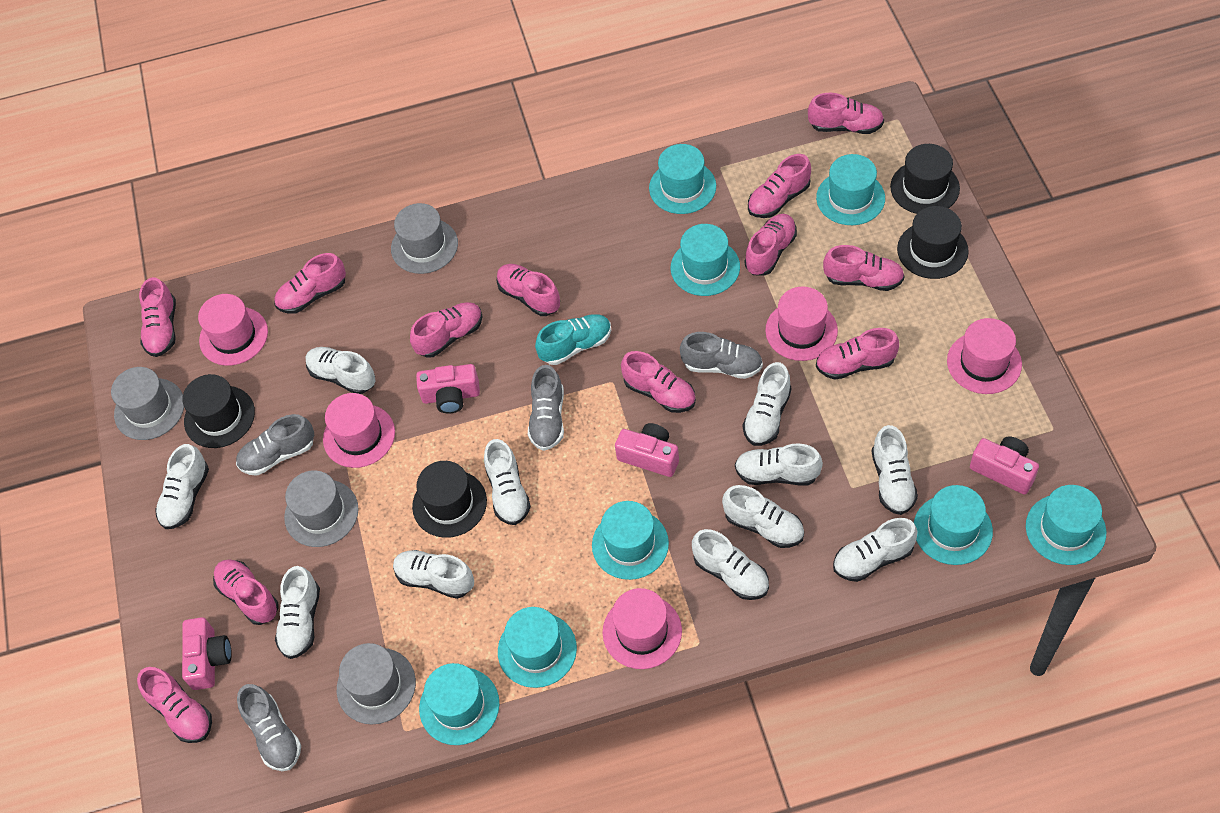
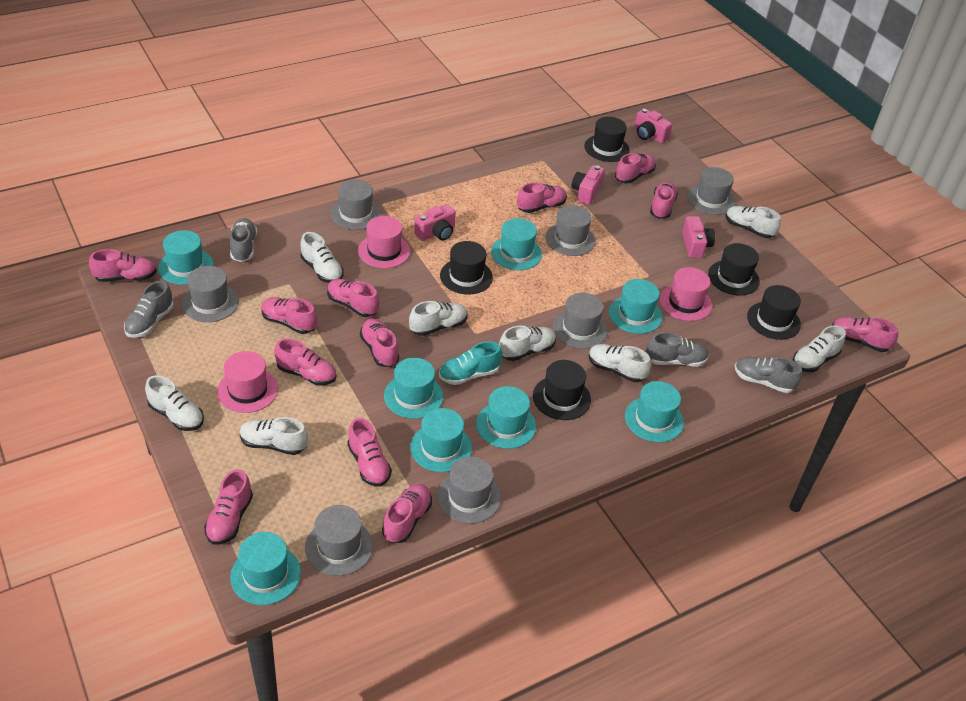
black hat: [182,374,255,448] [412,461,487,538] [890,144,960,214] [897,206,969,279] = 4 -> [440,241,493,295] [533,360,591,420] [584,117,630,162] [708,243,760,296] [747,285,801,340] = 5
grey hat: [111,367,184,440] [284,470,359,547] [337,643,416,724] [391,203,458,274] = 4 -> [182,266,239,322] [305,505,373,576] [331,179,381,230] [437,456,501,524] [545,205,596,256] [553,293,608,349] [687,167,735,215] = 7
pink hat: [198,294,268,366] [323,393,395,468] [603,588,682,669] [765,287,838,361] [947,318,1022,394] = 5 -> [217,351,278,413] [358,216,410,268] [659,267,712,321] = 3
white shoe: [155,444,209,529] [275,566,320,659] [306,347,375,394] [393,550,474,599] [484,439,531,525] [692,529,769,600] [722,485,804,548] [735,443,823,486] [743,362,792,446] [833,518,918,582] [872,425,918,515] = 11 -> [145,375,204,431] [239,417,308,455] [301,232,343,283] [409,301,468,336] [499,325,556,361] [589,344,651,382] [726,206,781,238] [793,325,846,372] = 8

